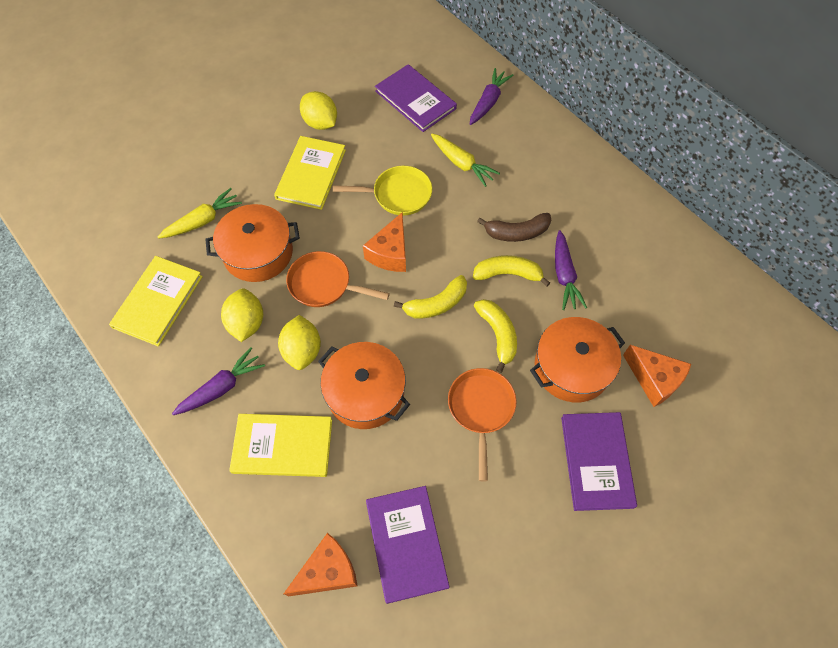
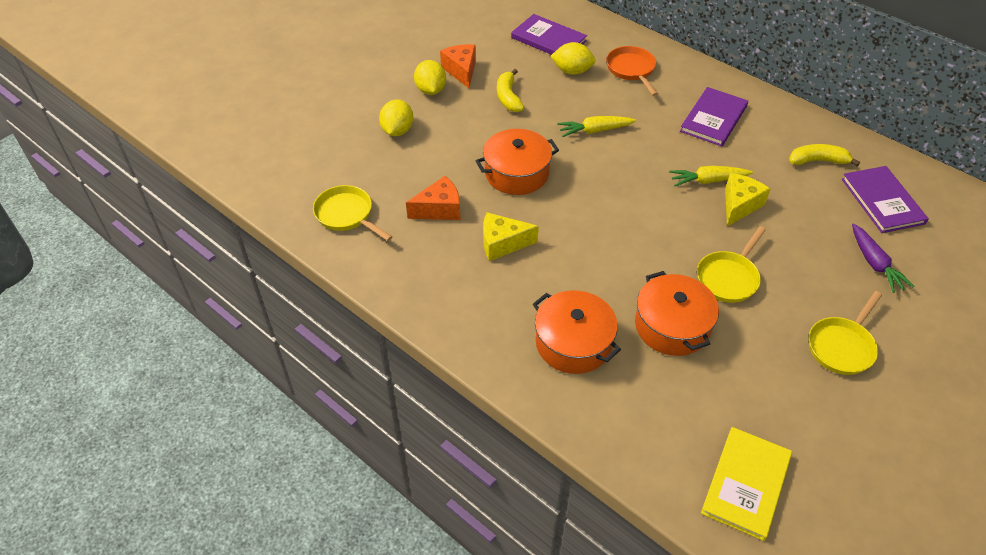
brown banana: [477,213,551,242] = 1 -> none = 0
orange cheese: [284,533,357,596] [363,213,406,272] [623,345,691,407] = 3 -> [406,176,460,220] [440,44,476,88] = 2
orange pan: [286,251,390,307] [448,368,516,482] = 2 -> [606,46,658,96] = 1
purple carrot: [172,348,265,415] [470,68,514,125] [555,230,587,310] = 3 -> [852,224,914,293] = 1
yellow banana: [394,275,467,318] [473,255,550,287] [474,299,517,373] = 3 -> [497,69,524,112] [789,144,860,166] = 2
yellow book: [109,256,203,347] [229,414,332,477] [274,136,346,210] = 3 -> [701,427,792,541] = 1
yellow cheese: none = 0 -> [483,212,539,261] [725,173,770,226] = 2
yellow pan: [333,166,432,215] = 1 -> [313,185,393,241] [697,226,766,303] [809,291,882,375] = 3

